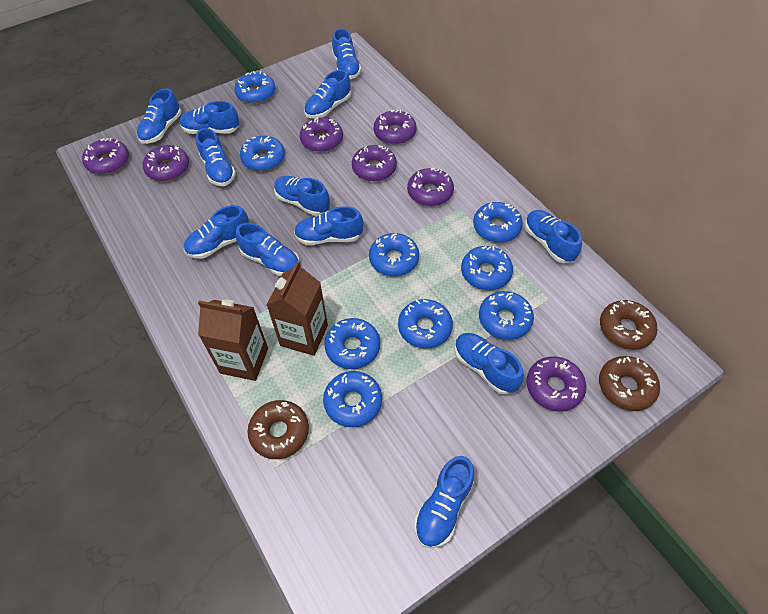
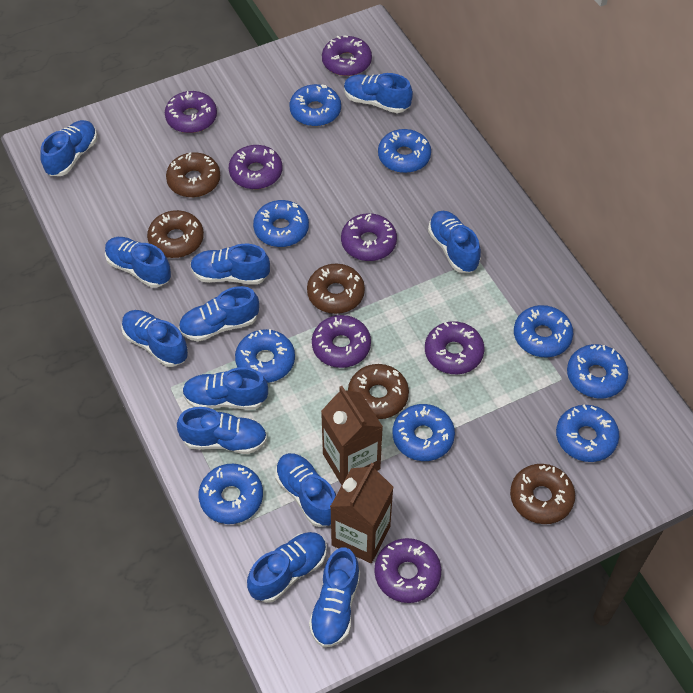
brown donut: [247,400,309,459] [599,356,660,411] [600,300,657,350] = 3 -> [147,210,204,258] [166,152,220,197] [307,263,365,314] [348,364,409,419] [510,464,575,524] = 5

